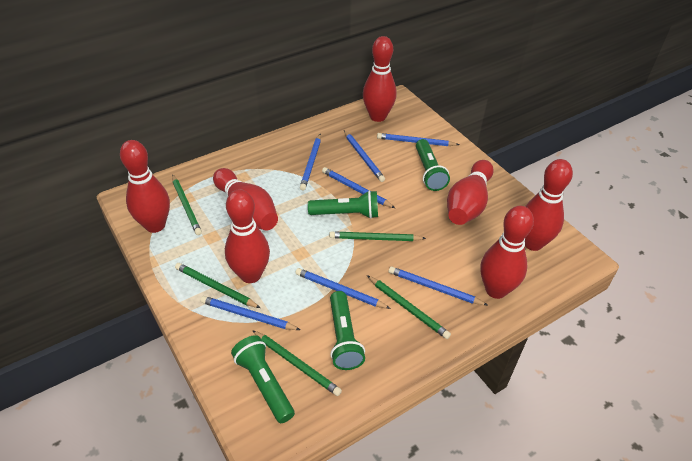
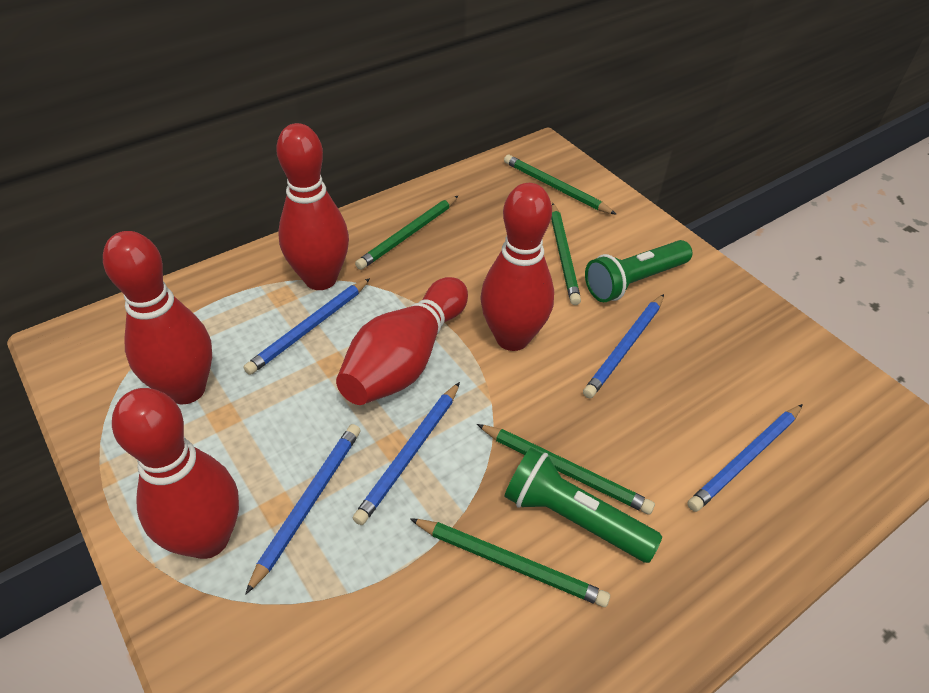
blue pencil: [200,296,300,330] [295,268,391,309] [300,134,321,190] [322,167,395,208] [344,130,385,182] [377,133,459,146] [389,267,487,305] = 7 -> [243,278,370,375] [245,424,361,594] [353,382,460,525] [583,294,664,398] [687,404,803,512] = 5
green flashlight: [231,335,295,423] [308,190,378,219] [330,291,365,370] [416,139,450,191] = 4 -> [504,448,662,563] [585,240,692,302] = 2
red bowling pin: [120,140,170,233] [213,168,278,230] [225,189,270,283] [363,36,396,122] [447,160,494,225] [480,206,534,299] [525,159,573,251] = 7 -> [103,231,212,404] [112,388,239,559] [276,123,349,290] [336,277,468,405] [480,183,554,351] = 5

